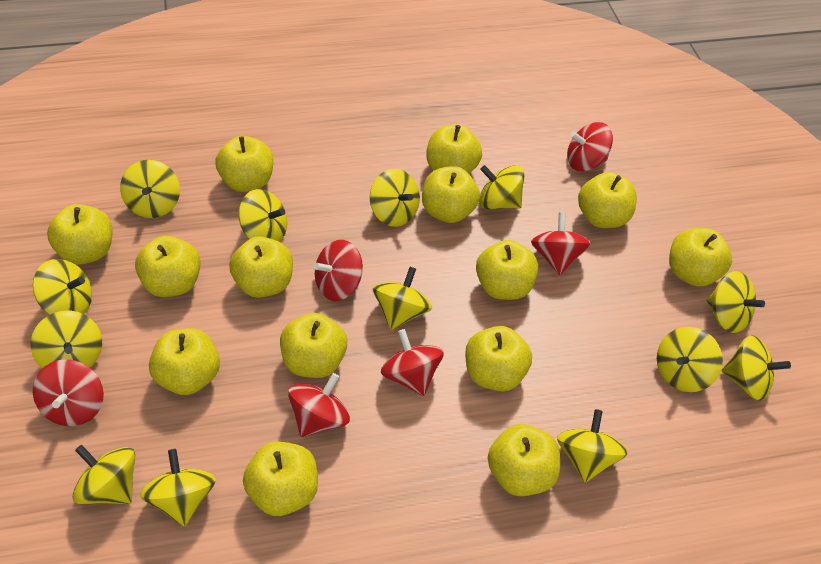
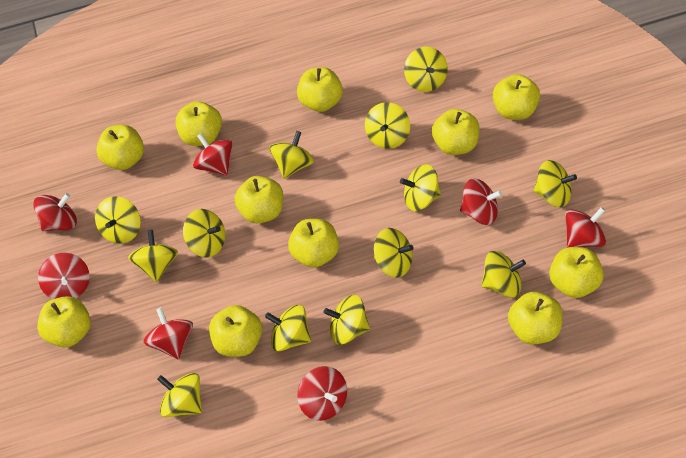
red spinning top: [33,359,104,426] [288,373,350,437] [314,240,363,301] [381,329,444,396] [531,213,591,276] [567,122,613,171] = 6 -> [33,193,77,231] [38,253,90,299] [143,307,193,359] [193,133,232,176] [297,366,347,421] [460,179,502,225] [565,207,606,248] = 7
yellow apple: [47,204,113,265] [135,236,201,297] [149,328,220,395] [215,136,273,192] [229,236,293,298] [243,441,318,516] [280,313,347,378] [422,166,480,223] [426,125,482,173] [465,326,532,391] [476,240,538,300] [488,424,560,496] [578,172,637,228] [669,228,732,287] = 14 -> [37,296,91,347] [96,124,144,170] [175,101,222,146] [209,305,262,357] [235,176,283,224] [288,219,339,268] [297,67,343,112] [432,109,480,155] [493,74,540,120] [508,292,563,344] [549,247,604,298] = 11

